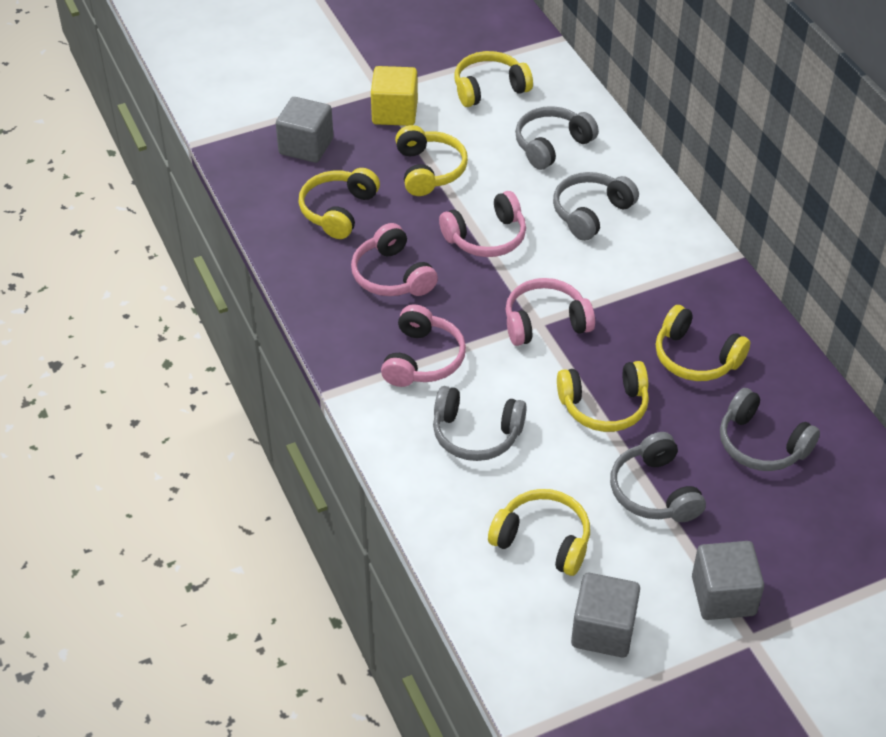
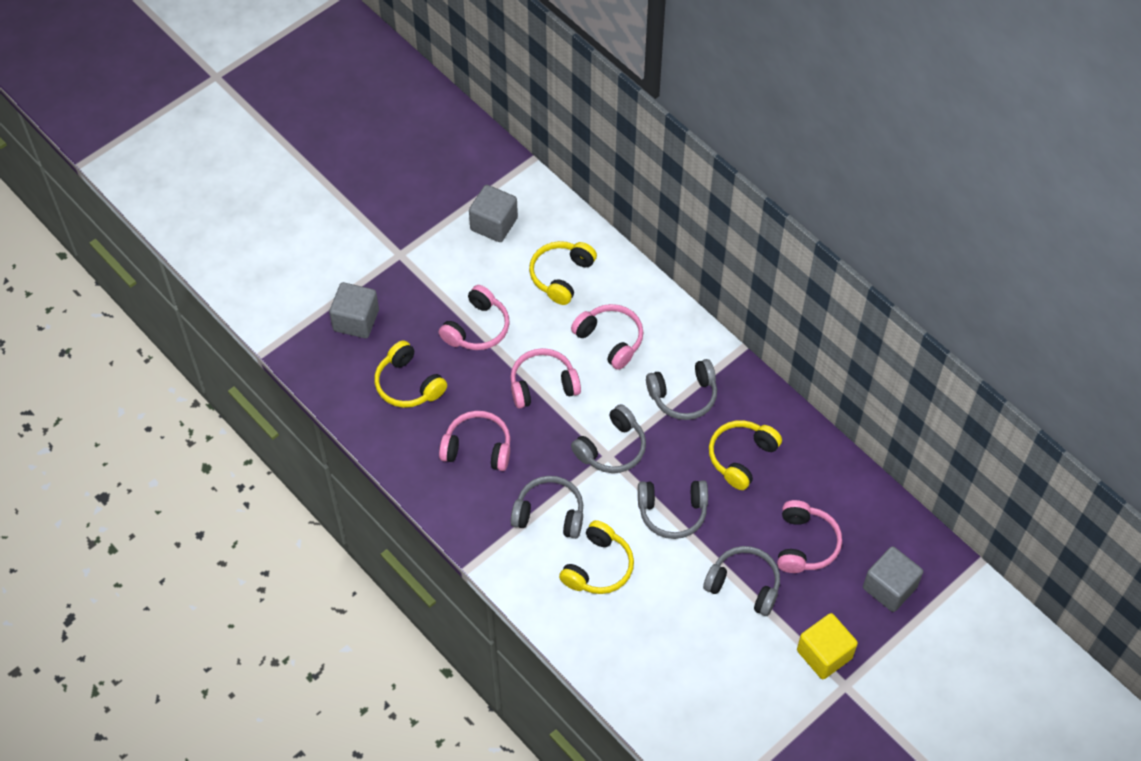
pink headphones: [351,223,438,296] [381,304,466,387] [439,191,526,257] [505,278,595,346] = 4 -> [439,285,510,350] [439,411,510,471] [510,348,581,409] [571,304,644,370] [777,500,842,573] = 5
yellow headphones: [298,168,380,239] [395,125,468,196] [455,51,533,107] [488,489,590,576] [557,361,649,432] [656,305,750,381] = 6 -> [374,340,447,408] [529,241,597,305] [559,520,634,594] [709,420,782,490] = 4

